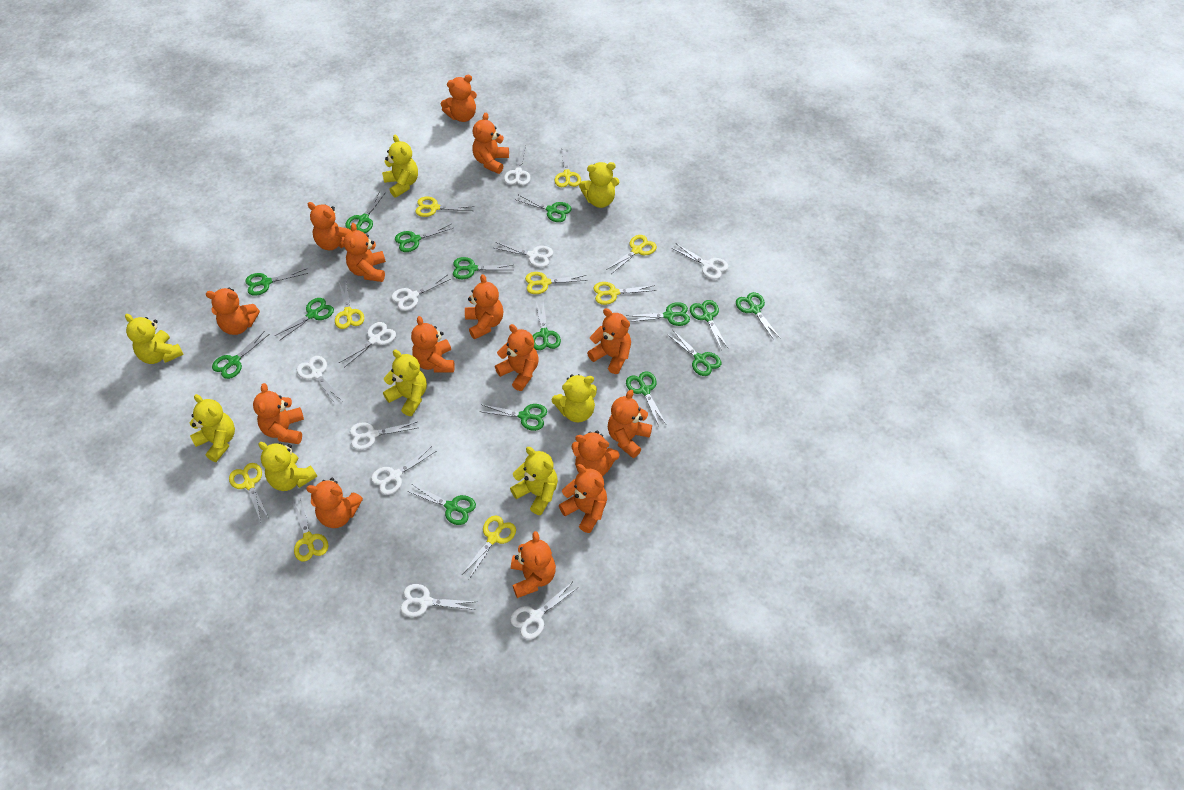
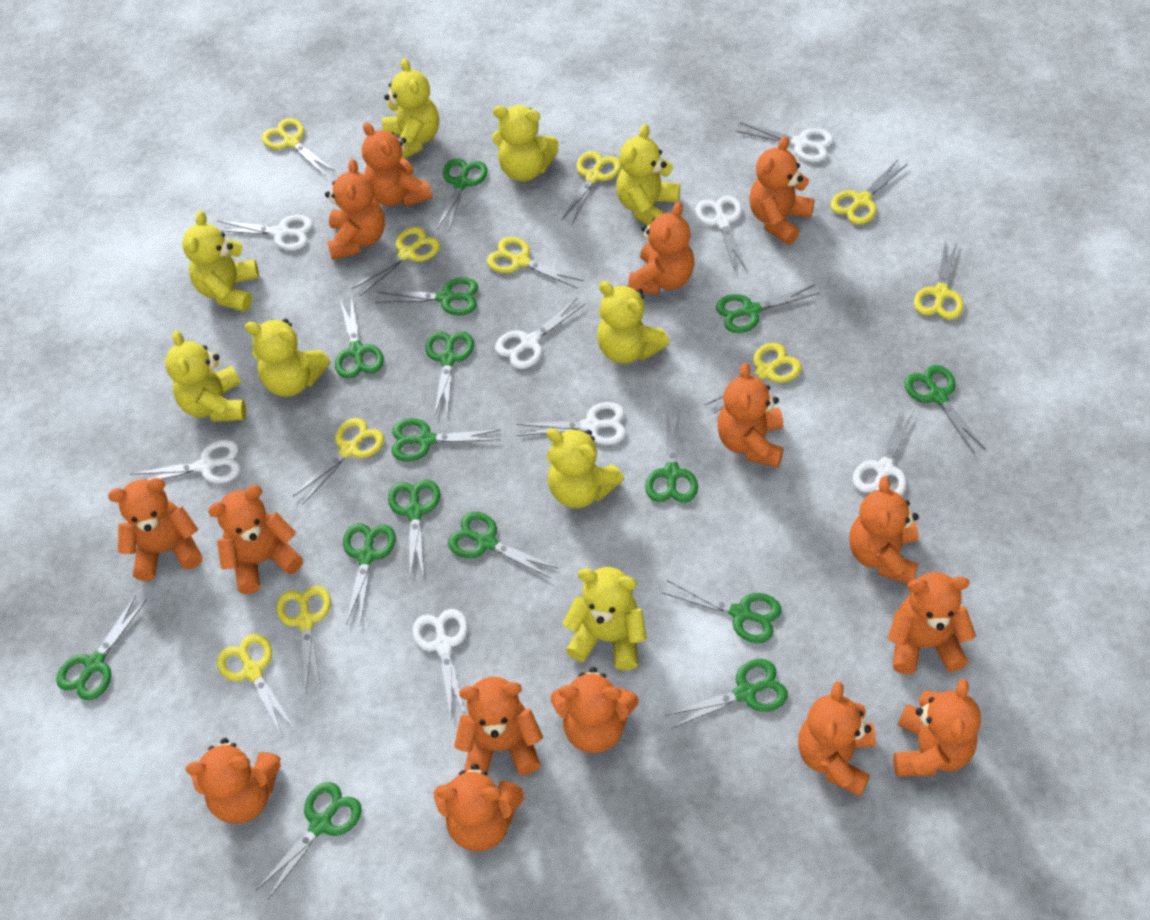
white scissors: [297,356,342,404] [339,322,396,368] [350,422,417,450] [371,446,436,495] [391,275,451,311] [401,584,477,617] [495,242,553,268] [504,146,531,185] [510,582,579,639] [672,244,729,280] = 10 -> [131,440,241,483] [218,215,313,250] [412,609,468,717] [495,298,586,369] [516,402,626,445] [695,195,747,271] [736,123,834,162] [853,410,914,495] = 8
yellow scissors: [229,463,268,522] [293,498,329,561] [335,282,364,329] [415,196,475,217] [462,515,516,579] [525,272,587,294] [555,148,581,187] [593,282,656,305] [606,235,657,274] = 9 -> [217,634,296,736] [262,118,335,177] [277,585,331,692] [292,418,384,504] [352,227,440,296] [487,237,584,289] [562,151,621,224] [706,343,802,414] [830,160,908,225] [914,240,964,320] = 10
yellow teddy bear: [125,314,184,364] [189,394,235,462] [258,442,317,491] [382,135,418,198] [383,350,427,416] [510,447,558,515] [552,374,597,422] [579,162,619,208] = 8 -> [165,330,246,422] [182,211,259,312] [245,319,330,397] [382,58,439,159] [492,105,559,182] [546,428,624,508] [563,567,647,670] [597,281,669,364] [616,124,680,225] = 9

